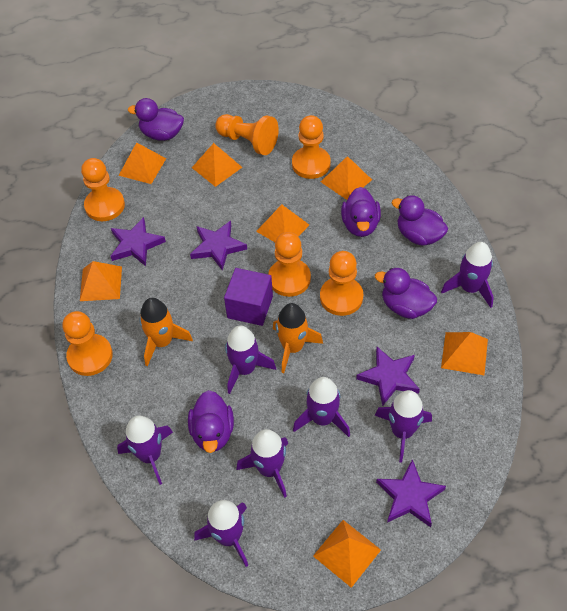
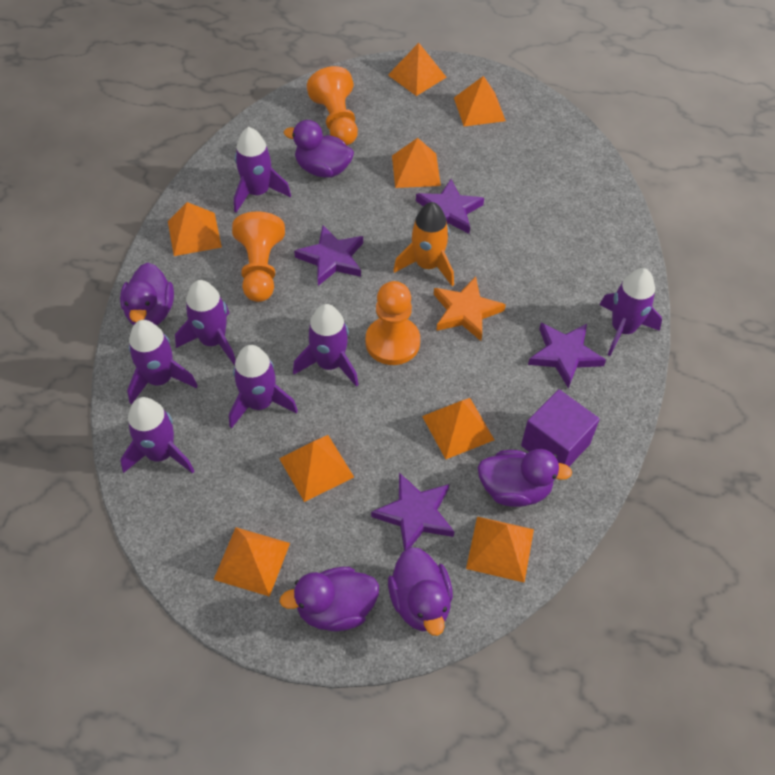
orange pawn: [62,311,113,376] [81,158,125,221] [215,114,279,155] [268,232,311,297] [292,115,331,179] [320,251,363,316] = 6 -> [232,212,285,302] [307,66,358,145] [366,281,420,365] = 3
orange pyramid: [80,261,122,301] [118,142,166,184] [192,143,242,187] [256,204,309,242] [313,520,381,588] [321,156,372,200] [441,332,488,375] = 7 -> [168,202,222,256] [213,527,290,597] [279,435,354,502] [388,43,447,96] [392,138,441,188] [422,398,494,459] [454,76,506,127] [466,516,534,583] = 8
orange rocket: [139,298,193,366] [273,303,323,373] = 2 -> [393,202,454,286] = 1
orange star: none = 0 -> [434,277,506,341] = 1

